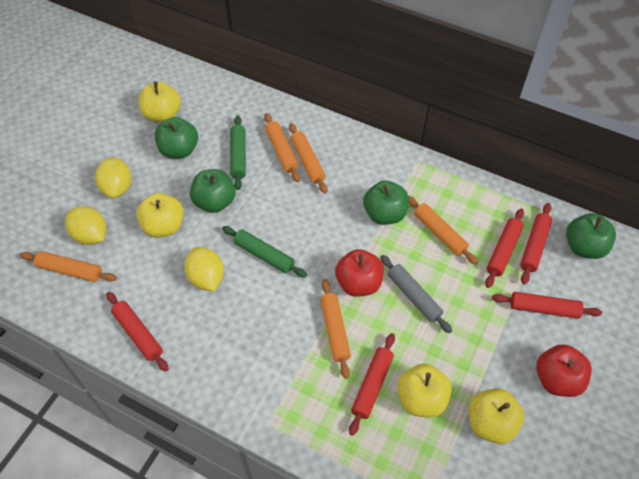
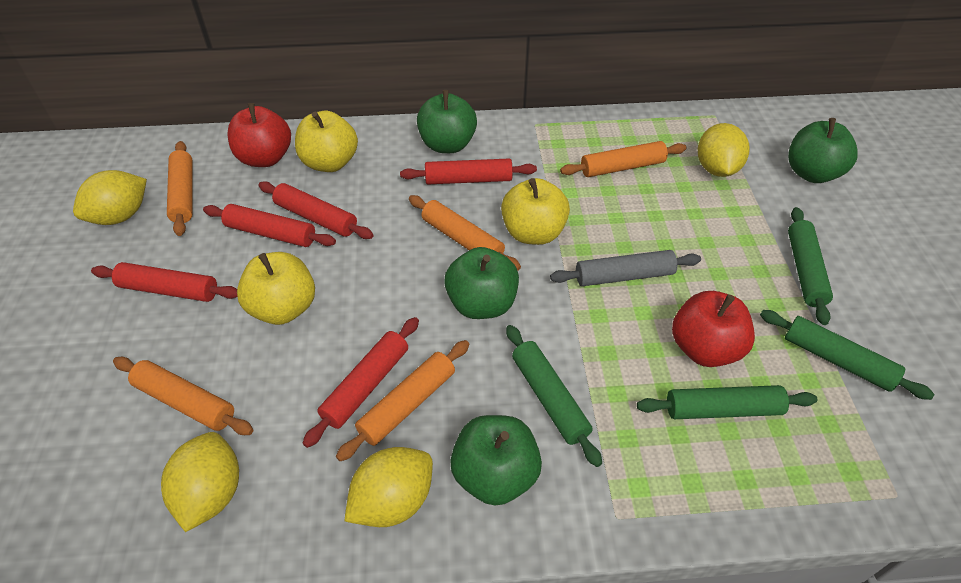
green rolling pin: [222,226,307,278] [230,116,246,190] = 2 -> [506,325,602,467] [637,385,817,419] [760,310,935,400] [788,207,833,325] = 4
yellow apple: [136,193,183,238] [139,82,181,122] [397,364,452,417] [469,388,525,444] = 4 -> [237,252,315,325] [295,111,358,172] [501,178,570,245] = 3
yellow lemon: [65,206,106,245] [95,157,131,198] [184,247,224,292] = 3 -> [73,170,147,225] [161,432,239,532] [345,447,433,527] [698,123,749,177] = 4

